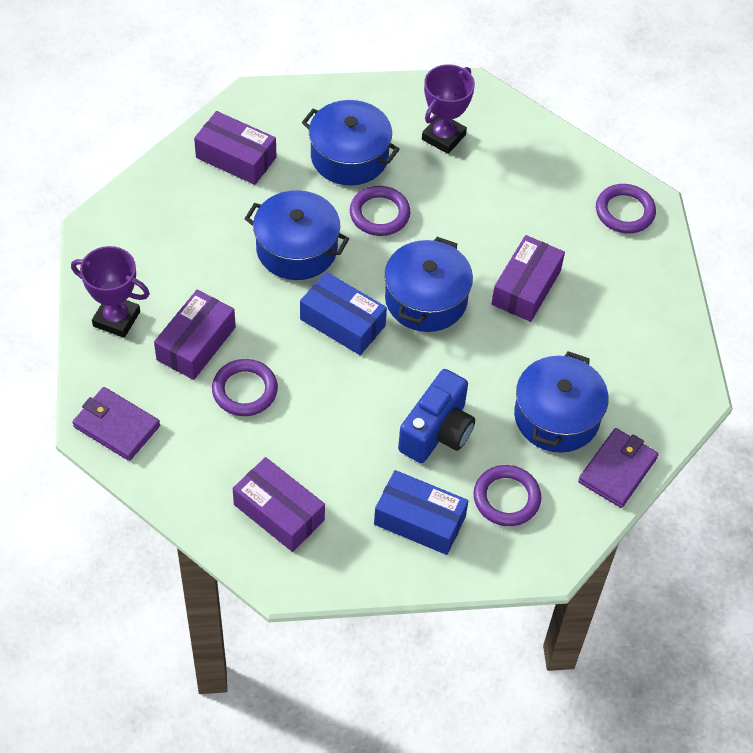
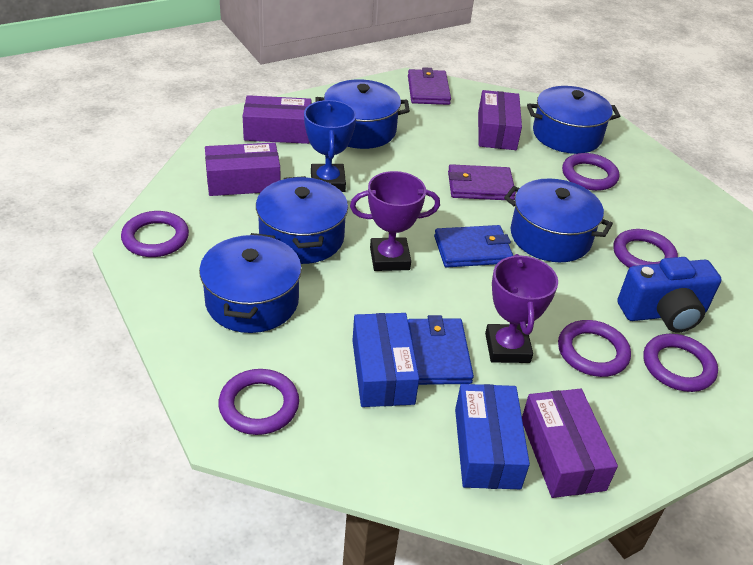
blue pot: [244,190,349,280] [302,100,400,185] [384,237,473,332] [514,351,609,453] = 4 -> [199,233,302,333] [256,176,348,264] [315,79,410,149] [504,178,613,262] [527,86,620,154] = 5
blue trophy: none = 0 -> [304,100,356,192] = 1
blue wallet: none = 0 -> [408,315,474,385] [434,225,513,268] = 2
purple ring: [212,359,278,416] [350,186,411,236] [473,465,541,526] [596,184,656,233] = 4 -> [121,211,189,257] [218,369,299,435] [558,320,631,377] [562,153,619,191] [613,229,678,268] [643,334,718,392] = 6

